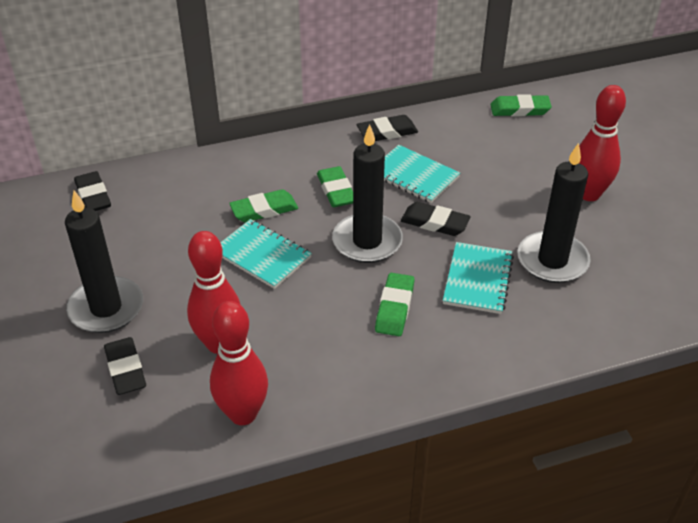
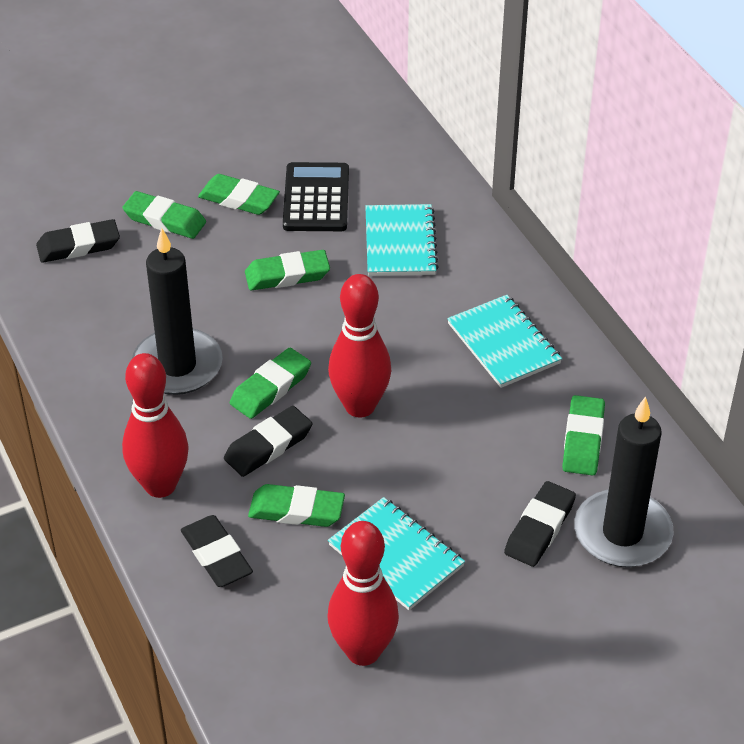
black calculator: none = 0 -> [283,162,349,231] = 1
black candle: [65,190,143,333] [332,124,403,263] [517,143,591,283] = 3 -> [132,228,223,395] [574,396,674,567] = 2
green eraser: [229,189,298,223] [317,166,353,207] [375,273,415,336] [490,94,552,117] = 4 -> [122,191,206,239] [198,174,280,215] [230,348,311,419] [245,250,330,291] [248,484,345,527] [562,395,605,476] = 6

